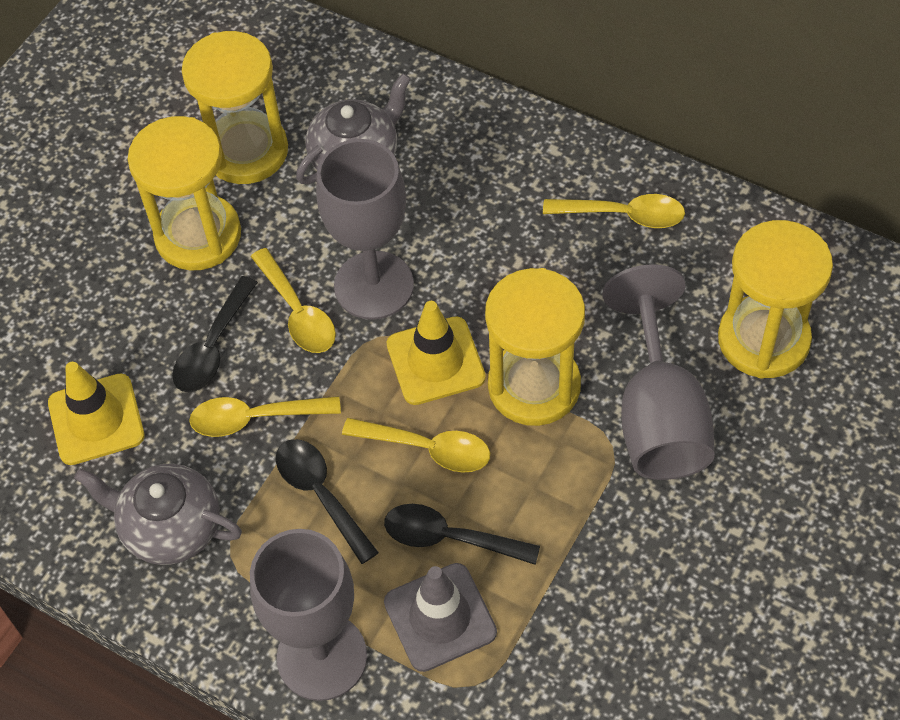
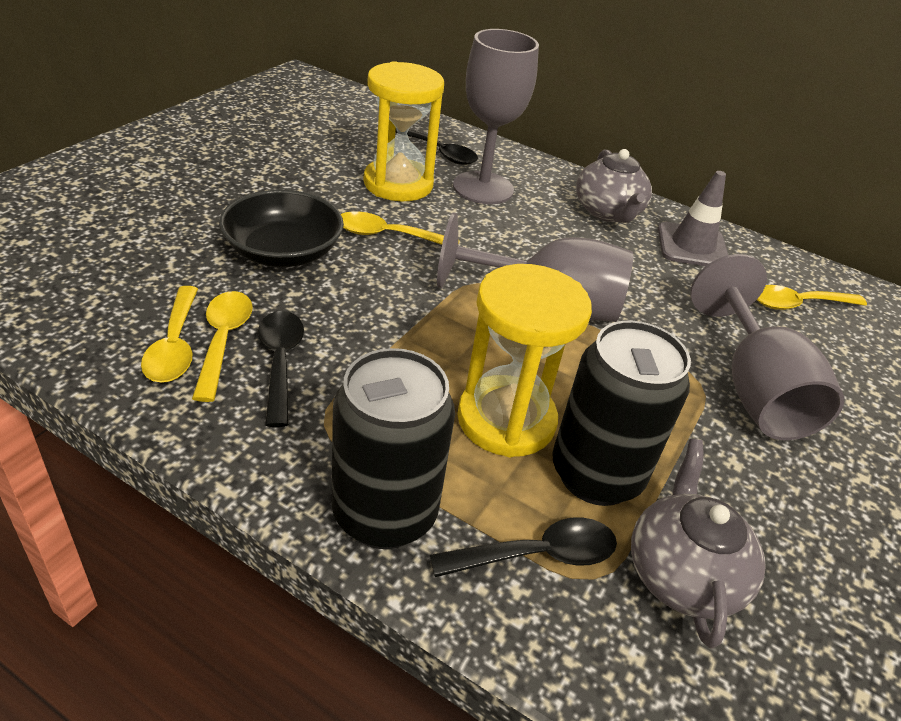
black bowl: none = 0 -> [219,190,344,267] = 1
black can: none = 0 -> [331,348,455,549] [552,321,691,506] = 2
yellow hourglass: [128,116,241,270] [182,31,288,184] [485,268,585,426] [718,220,833,379] = 4 -> [363,61,444,201] [457,264,592,457] = 2
yellow traffic cone: [48,362,145,465] [387,301,486,405] = 2 -> none = 0

